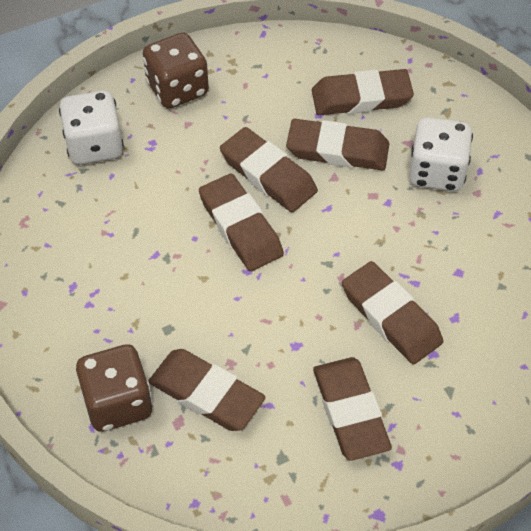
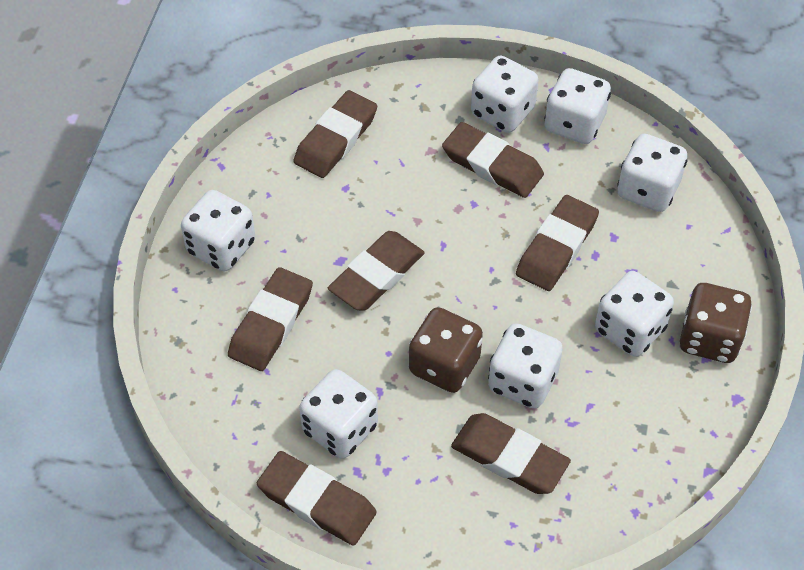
white dice: [59,91,124,165] [409,117,473,191] = 2 -> [181,190,255,271] [299,369,378,459] [471,56,539,133] [488,323,563,408] [544,68,611,144] [595,271,674,357] [617,134,688,212] = 7

